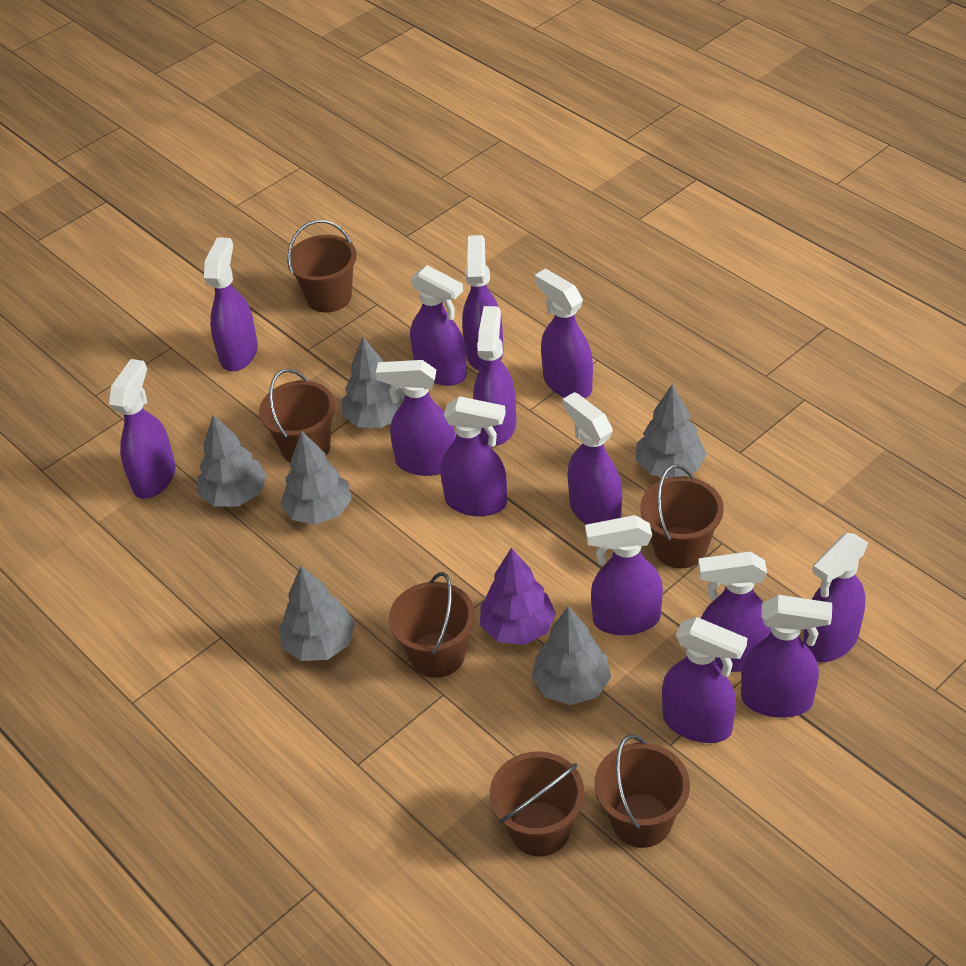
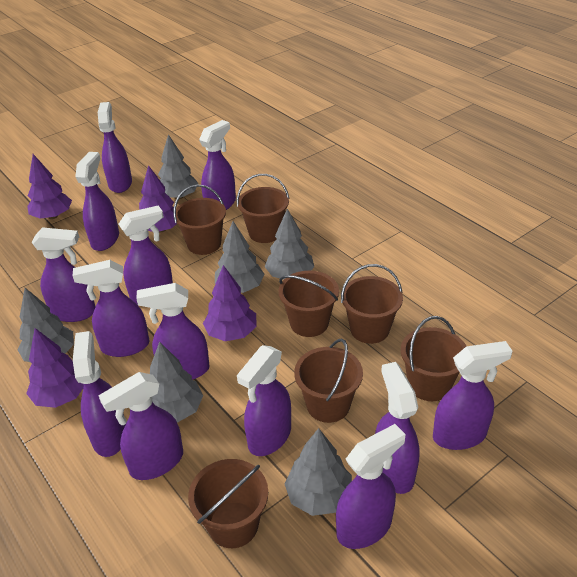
brown bucket: [259,369,335,462] [287,220,357,313] [389,572,475,678] [490,751,585,856] [595,734,690,848] [640,464,724,568] = 6 -> [173,185,226,255] [188,459,268,548] [237,174,289,243] [279,271,339,337] [294,338,363,423] [341,264,403,344] [401,316,466,401] = 7
purple spray bottle: [109,359,176,499] [204,237,258,371] [376,360,455,476] [410,265,467,386] [440,396,507,517] [462,235,504,370] [473,306,516,446] [534,269,593,399] [562,392,622,525] [585,515,663,635] [662,617,747,743] [698,551,771,672] [741,595,832,718] [803,533,868,662] = 14 -> [31,227,96,322] [73,260,150,357] [73,331,126,457] [75,152,119,251] [98,102,132,193] [99,372,183,480] [119,206,173,305] [136,283,210,380] [199,120,236,210] [237,345,291,456] [336,424,406,549] [375,362,419,494] [433,341,513,450] = 13
purple tree: [480,548,556,645] = 1 -> [26,328,84,408] [27,154,72,219] [139,165,177,232] [203,265,257,341] = 4

